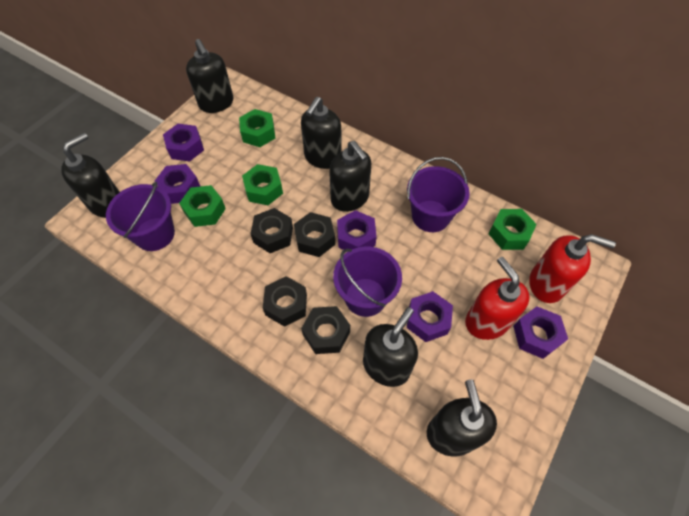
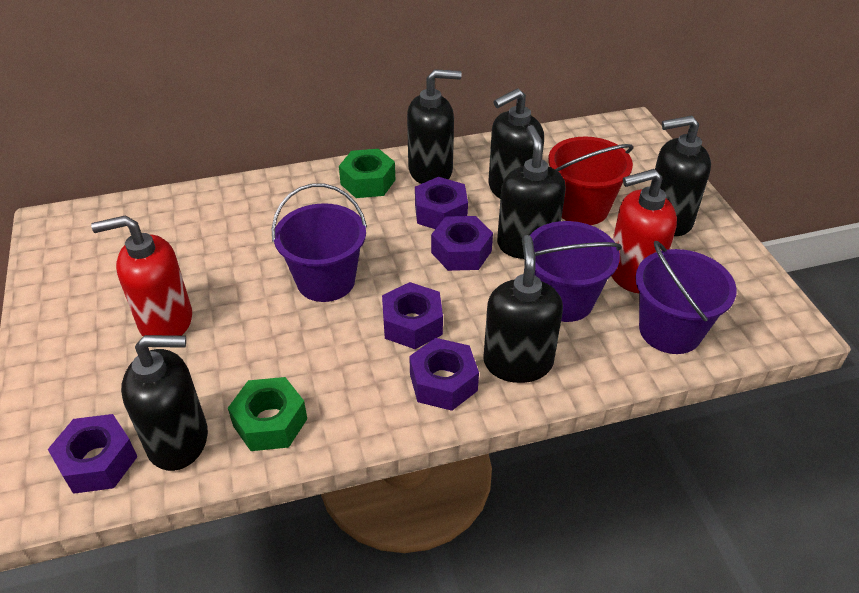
black nut: [250,208,293,253] [263,276,307,327] [294,212,335,257] [301,306,350,354] = 4 -> none = 0
green nut: [179,185,226,227] [239,109,275,147] [242,164,283,205] [489,209,537,250] = 4 -> [228,377,307,451] [339,149,395,198] = 2
red bucket: none = 0 -> [548,136,633,225] = 1

